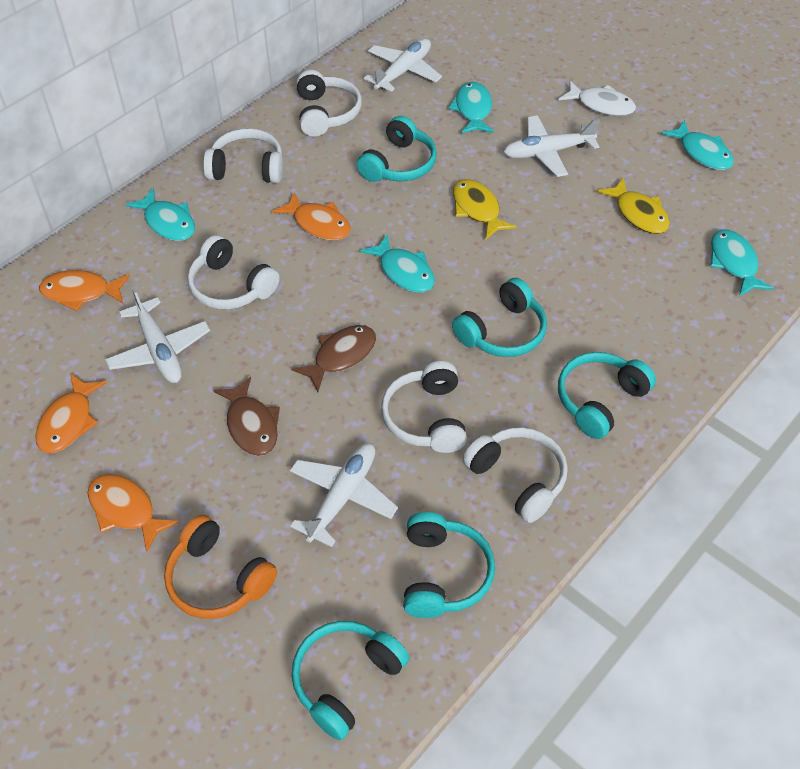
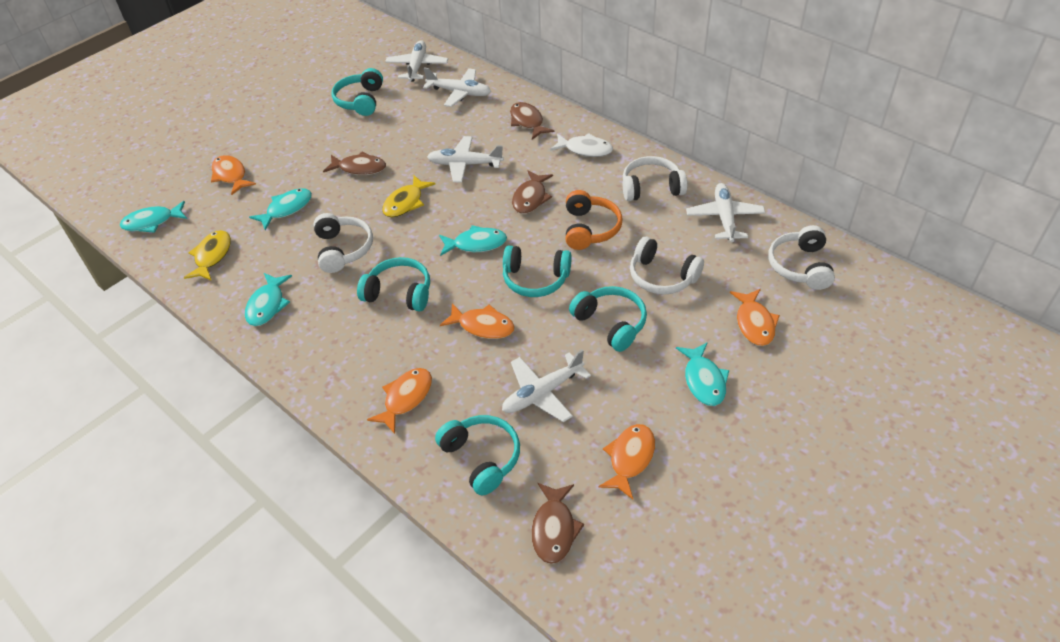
brown fish: [213,377,280,456] [292,325,376,392] = 2 -> [323,152,386,175] [510,102,554,140] [512,170,553,214] [531,483,584,564] = 4
orange fish: [35,373,107,453] [39,270,130,311] [87,474,179,552] [272,192,351,240] = 4 -> [211,155,256,195] [367,368,432,434] [440,303,515,339] [598,424,655,499] [730,289,780,346] = 5
white headphones: [187,235,280,310] [203,128,283,183] [296,70,362,136] [381,361,467,453] [463,427,568,523] = 5 -> [313,213,373,273] [623,156,687,201] [630,237,704,295] [768,225,835,290] = 4
white plane: [105,287,210,383] [290,443,398,547] [364,39,442,92] [504,115,600,177] = 4 -> [385,40,448,82] [423,67,491,107] [427,136,504,183] [502,349,591,422] [686,183,765,242] = 5

